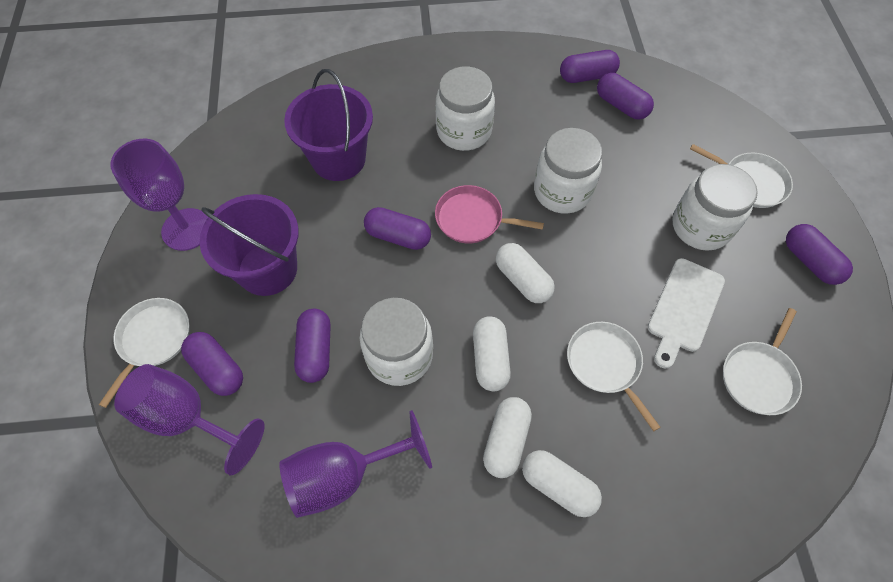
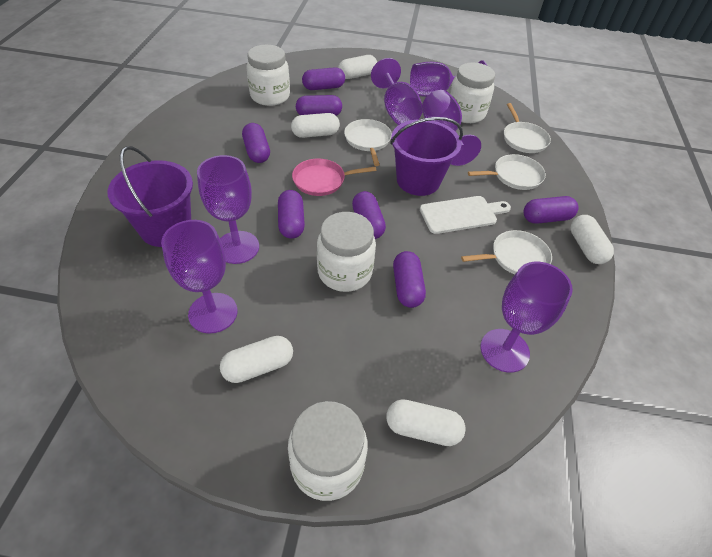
purple capsule: [181,332,243,396] [294,309,331,383] [364,207,431,250] [560,50,620,83] [597,73,654,120] [786,224,853,285] = 6 -> [242,123,270,163] [278,190,305,239] [296,95,342,116] [302,67,345,90] [352,191,386,239] [393,251,426,308] [524,196,578,224] = 7
purple goblet: [110,139,208,251] [114,364,265,475] [279,410,432,518] = 3 -> [161,220,238,334] [197,155,259,264] [371,58,423,125] [410,61,487,97] [422,90,481,166] [481,262,573,373] = 6
white capsule: [473,316,511,391] [483,397,532,478] [496,243,555,303] [522,450,602,517] = 4 -> [220,336,293,383] [291,113,340,138] [338,55,377,79] [386,399,466,446] [570,215,614,264] = 5

